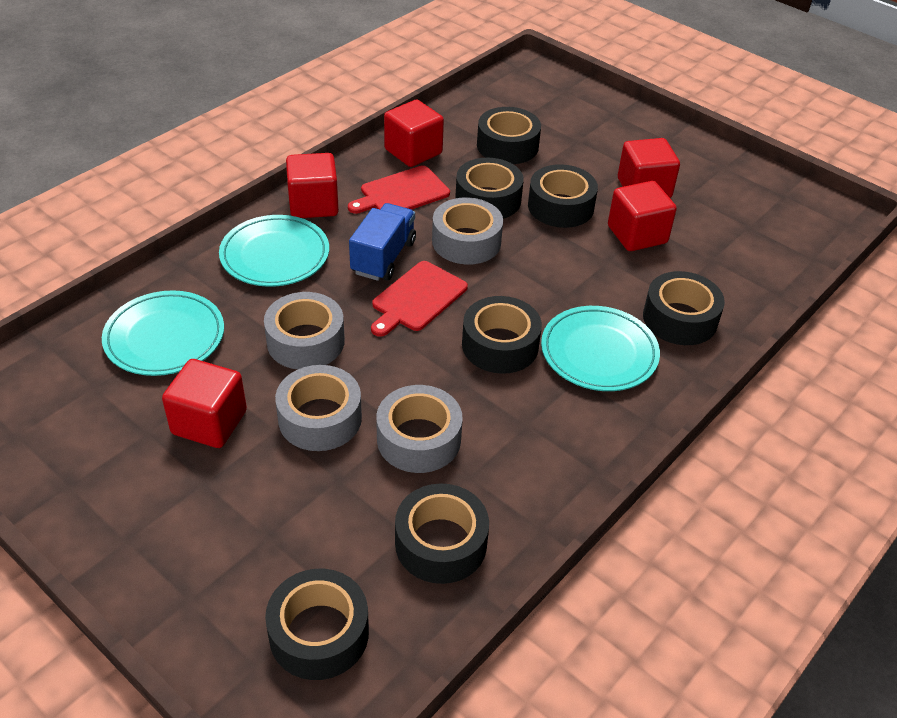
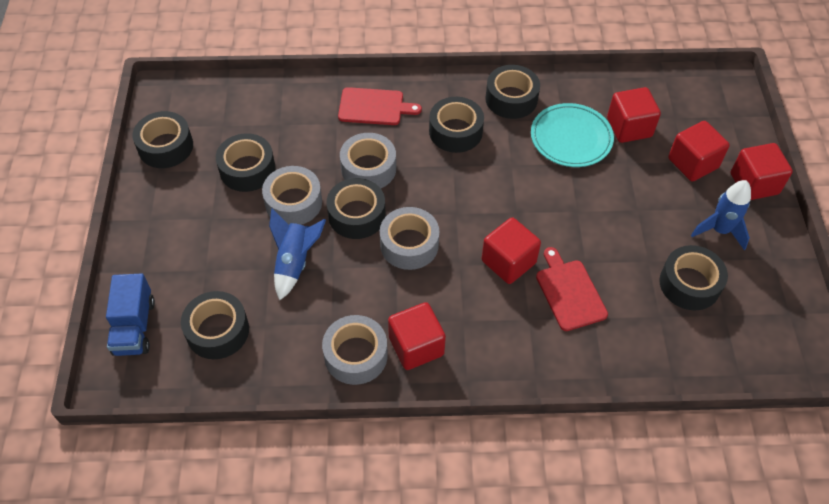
blue rocket: none = 0 -> [269,208,326,300] [691,180,751,250] = 2
turquoise plate: [102,290,224,376] [219,215,329,287] [541,306,660,391] = 3 -> [531,103,614,167] = 1

